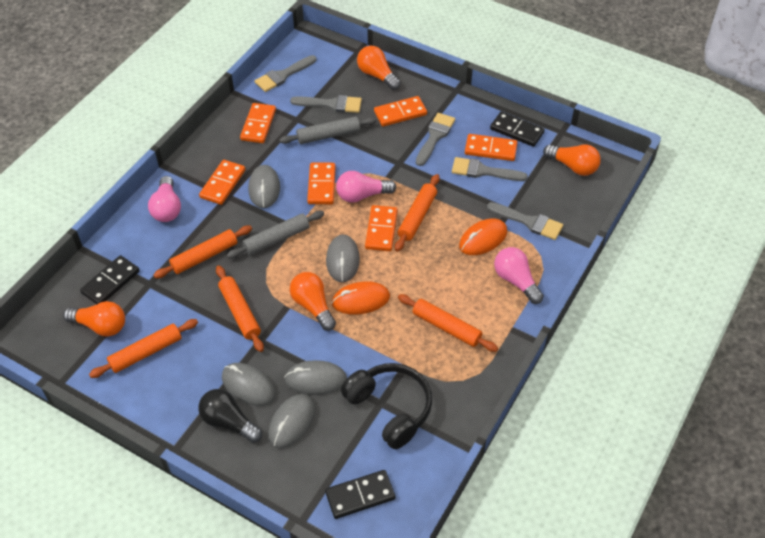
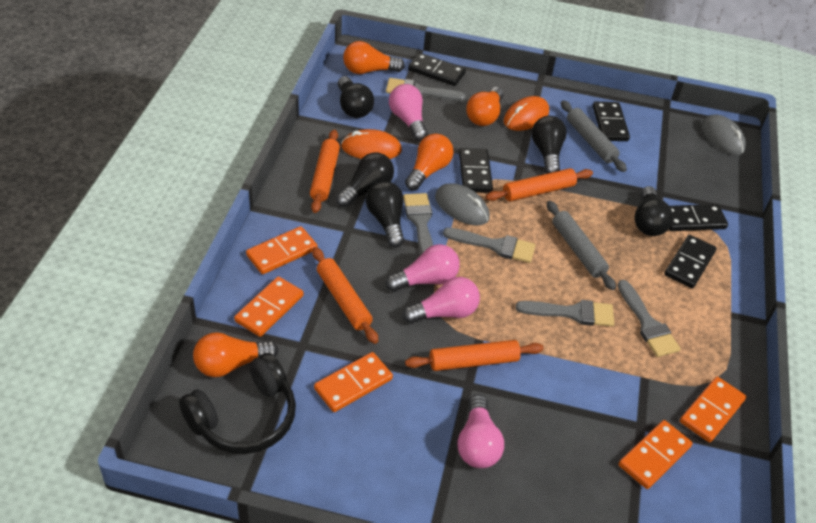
black domino: [80,255,140,304] [325,470,395,519] [490,111,545,147] = 3 -> [408,53,466,86] [459,148,493,193] [593,102,630,141] [664,235,716,288] [669,204,728,231] = 5
black light bulb: [198,389,262,443] = 1 -> [336,152,394,207] [338,76,374,118] [366,181,404,248] [532,116,567,174] [634,186,673,236] = 5
grey mouse: [222,363,275,406] [248,165,280,208] [268,394,315,448] [284,360,347,395] [326,235,360,283] = 5 -> [435,183,490,226] [701,115,747,155] = 2
orange domino: [199,160,245,205] [240,103,276,143] [307,162,336,204] [365,205,398,251] [374,96,427,127] [465,134,518,161] = 6 -> [234,276,303,337] [246,226,318,274] [314,352,393,412] [619,420,693,489] [680,377,746,442] = 5
orange rolling pin: [89,319,198,378] [153,226,252,278] [216,266,264,352] [395,174,440,252] [398,294,498,352] = 5 -> [310,130,340,213] [312,247,378,344] [405,340,544,371] [486,168,593,201] = 4
pink light bulb: [148,176,181,222] [336,171,396,203] [494,247,544,304] = 3 -> [386,244,460,292] [389,84,428,141] [402,277,480,324] [457,395,504,468] = 4

